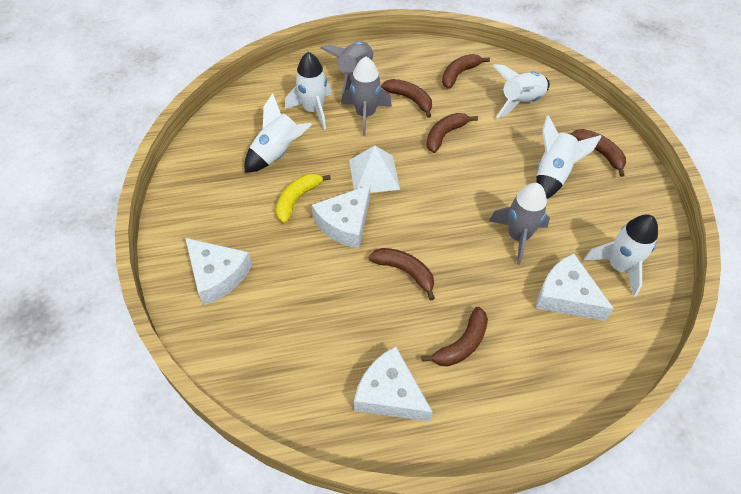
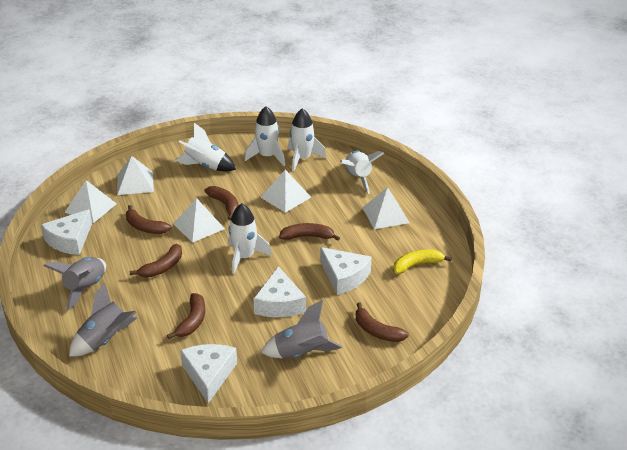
white pyramid: [349,145,400,193] = 1 -> [65,180,117,223] [117,156,154,195] [174,198,225,243] [260,170,311,213] [363,187,409,229] = 5

